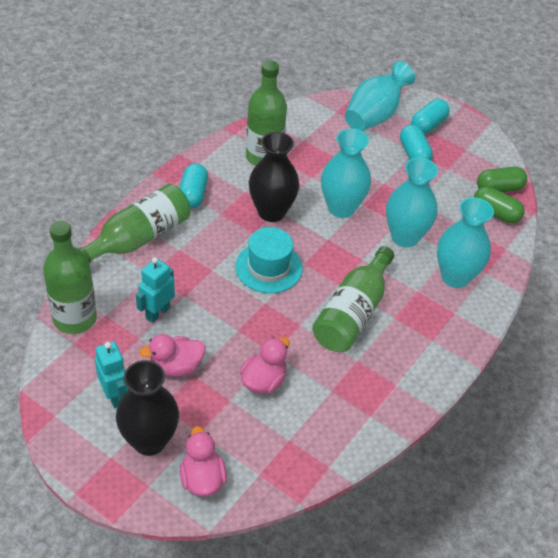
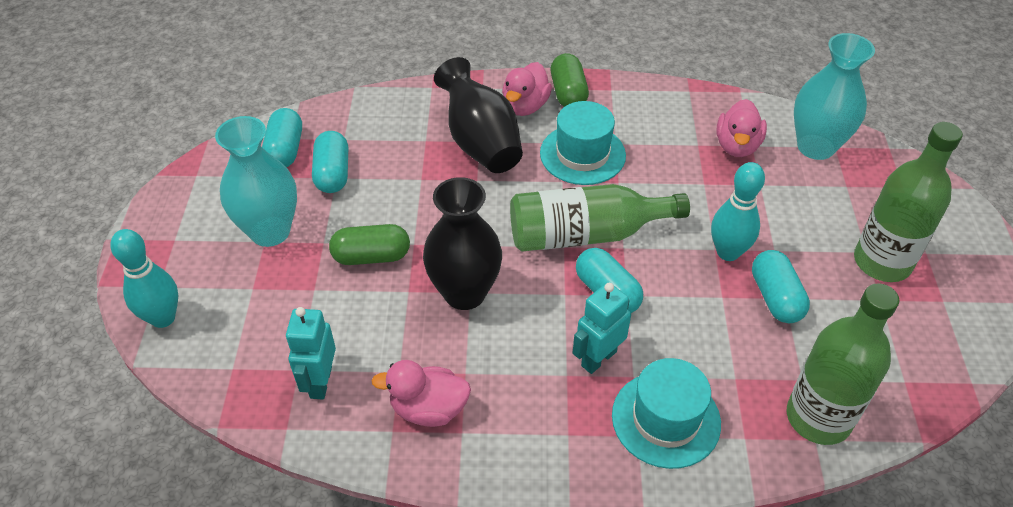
green bottle: [43,221,97,334] [79,184,191,263] [246,60,287,166] [312,246,394,352] = 4 -> [510,184,690,252] [787,283,899,445] [854,122,963,282] = 3
turquoise bowling pin: none = 0 -> [110,229,178,328] [711,162,765,261] = 2
turquoise capsule: [180,163,208,208] [400,125,433,160] [411,99,450,134] = 3 -> [262,108,302,167] [312,131,348,193] [576,248,643,313] [752,250,810,323] = 4
turquoise hat: [235,227,303,293] = 1 -> [540,101,626,185] [612,358,721,469] = 2
turquoise vase: [321,128,371,218] [345,61,415,131] [386,157,438,247] [437,197,494,288] = 4 -> [215,116,297,247] [794,33,875,160] = 2

